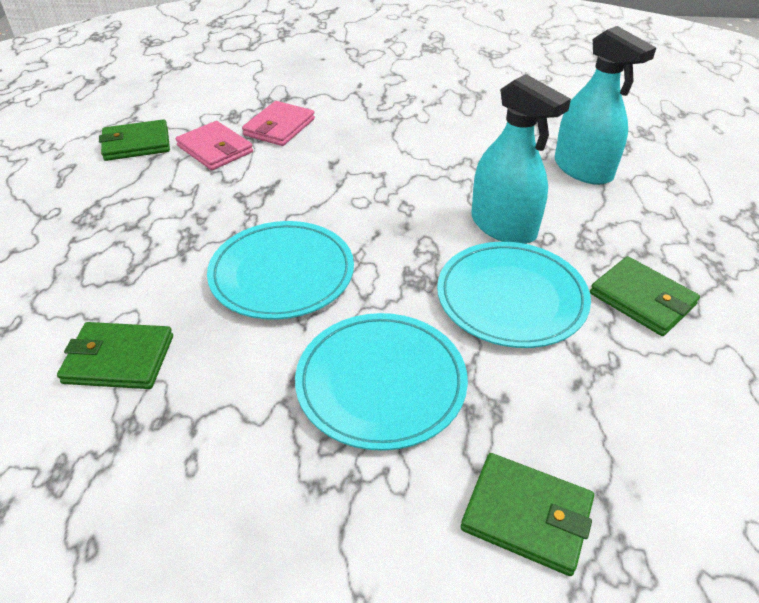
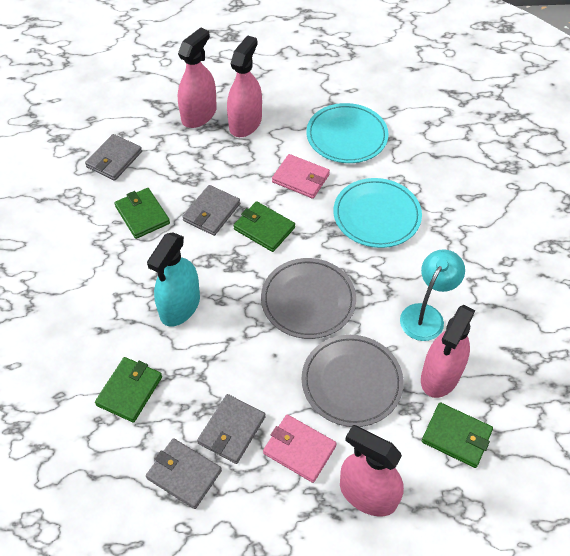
grey plate: none = 0 -> [261,258,356,339] [302,335,404,427] = 2
grey wallet: none = 0 -> [85,134,142,181] [146,438,222,509] [182,185,240,236] [197,394,266,464] = 4
pink spray bottle: none = 0 -> [178,28,217,128] [227,35,262,137] [340,425,404,517] [421,305,475,398] = 4
turquoise lamp: none = 0 -> [400,249,465,341] = 1
turquoise plate: [207,221,354,320] [295,313,468,451] [437,242,591,348] = 3 -> [306,103,389,163] [333,178,422,248] = 2
turquoise spray bottle: [471,74,571,244] [555,26,656,185] = 2 -> [147,232,200,326] = 1

